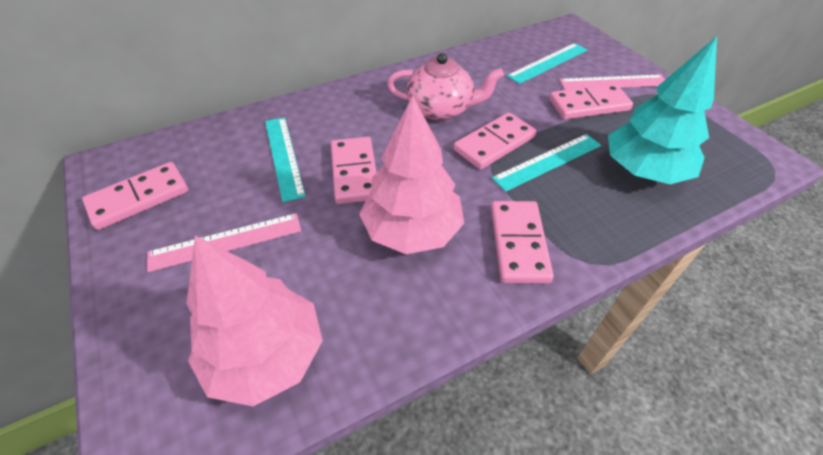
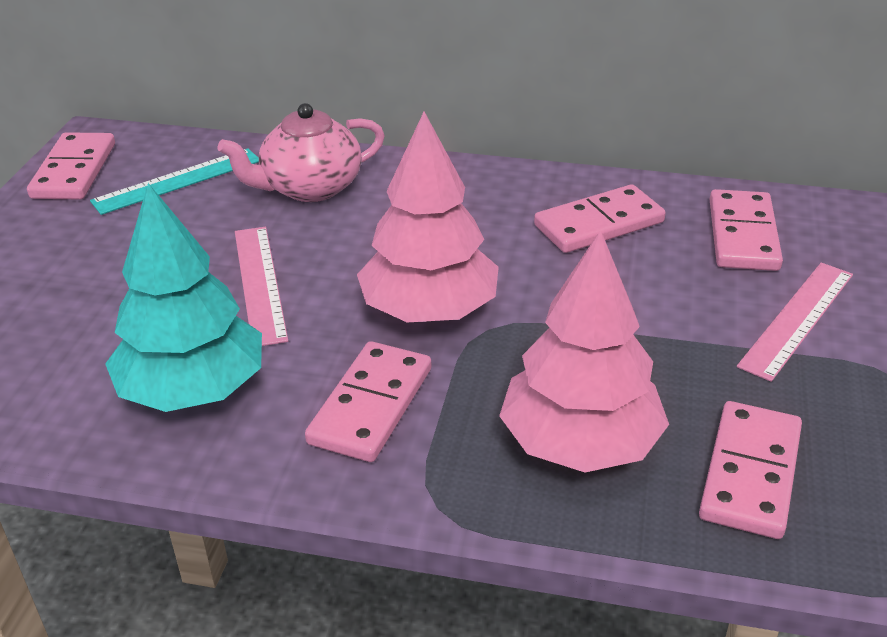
turquoise ruler: [265,117,306,202] [492,134,601,192] [507,43,587,84] = 3 -> [90,148,259,215] = 1

